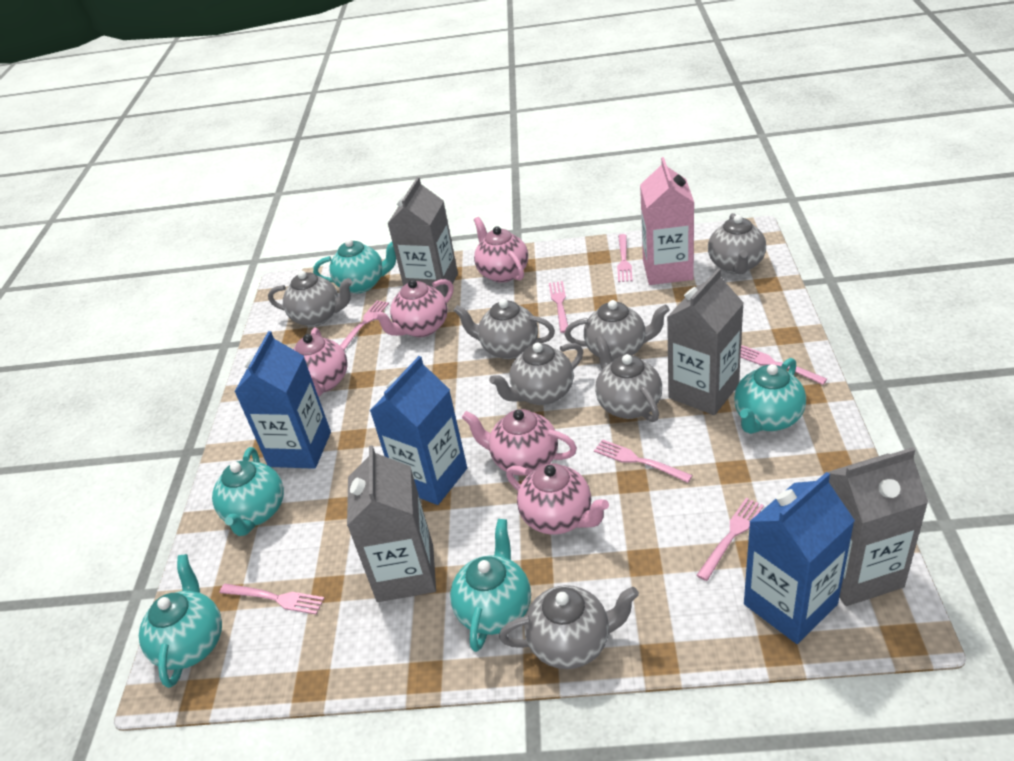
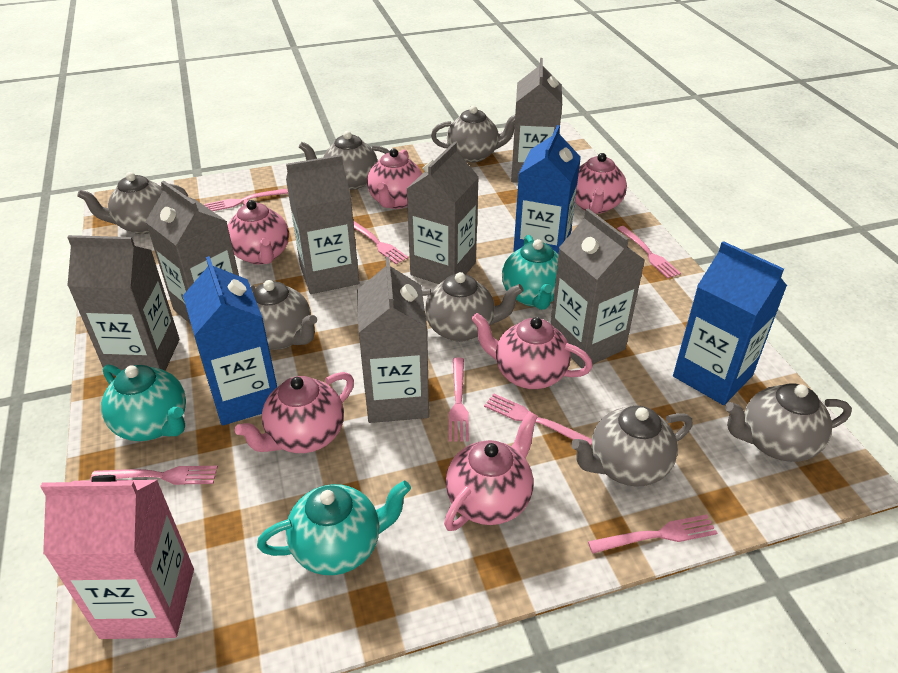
grey carton: [347,445,436,602] [388,177,458,298] [667,268,744,415] [825,447,928,606] = 4 -> [67,235,180,376] [145,181,239,324] [286,155,359,294] [357,257,429,423] [407,142,479,284] [511,58,562,183] [550,209,645,368] = 7
pink teapot: [293,327,348,396] [373,279,453,337] [462,409,577,476] [474,217,528,283] [506,463,609,535] = 5 -> [228,200,289,264] [235,372,354,453] [367,148,422,209] [444,411,538,531] [471,313,593,389] [575,153,627,214] = 6
turquoise teapot: [139,554,222,688] [212,447,284,536] [313,239,396,293] [450,519,531,652] [734,358,806,434] = 5 -> [101,364,186,441] [257,481,411,575] [502,235,559,310] = 3

